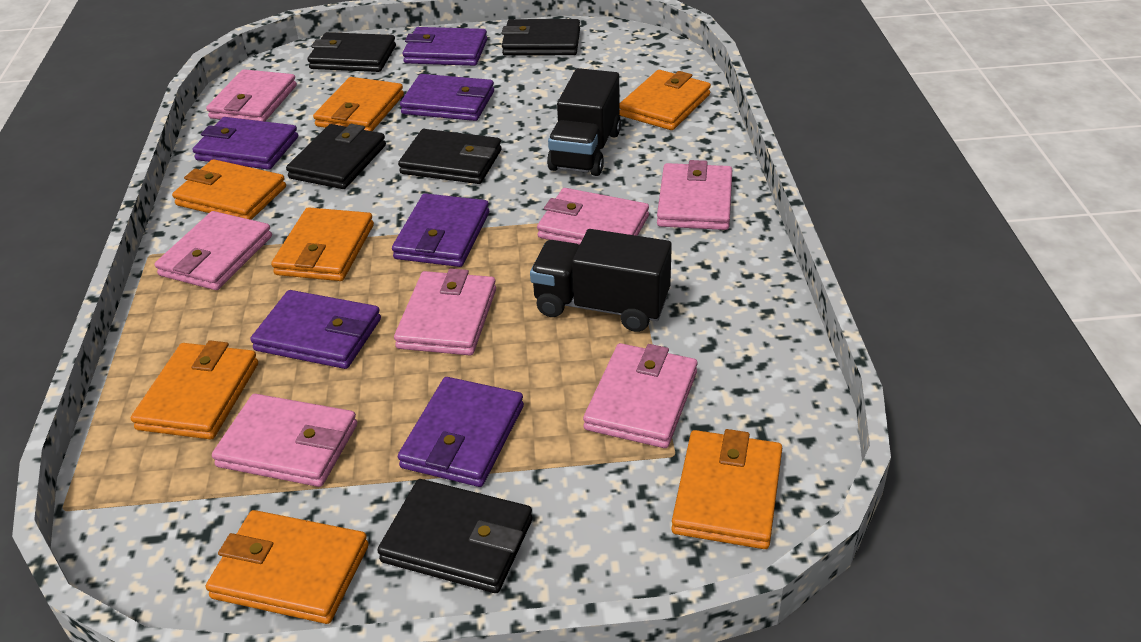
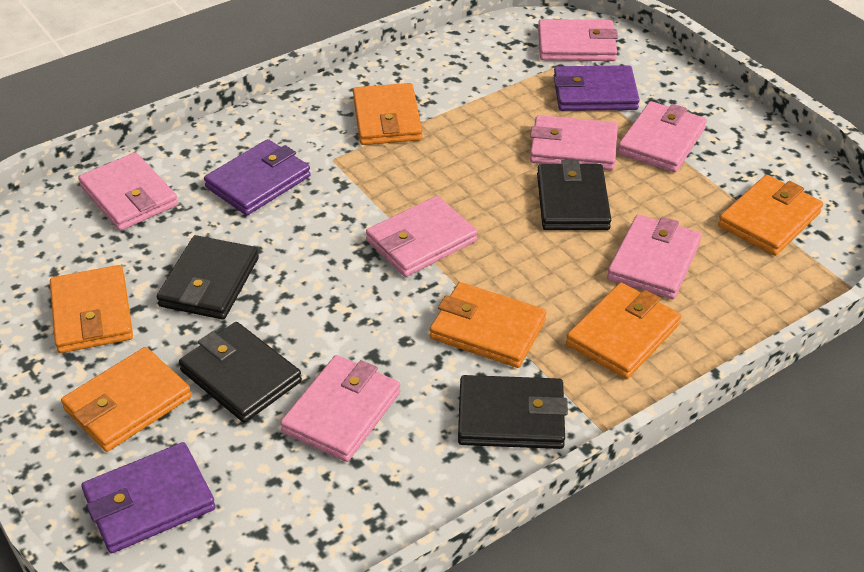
black truck: [530,229,672,332] [547,68,621,176] = 2 -> none = 0
black wallet: [286,124,386,189] [308,32,396,72] [377,479,533,593] [398,129,502,184] [502,19,580,55] = 5 -> [157,235,259,320] [179,322,302,423] [458,375,568,449] [537,160,611,230] = 4
orange wallet: [131,341,258,439] [172,159,286,220] [206,510,369,624] [271,207,374,281] [313,77,404,131] [619,70,711,130] [671,429,782,549] = 7 -> [50,265,133,353] [61,347,192,452] [353,83,423,145] [430,282,546,368] [566,283,681,379] [718,175,823,256] = 6
purple wallet: [192,117,298,170] [250,290,381,369] [392,193,489,267] [398,377,524,487] [400,74,494,121] [403,27,487,66] = 6 -> [81,442,216,553] [204,139,311,215] [554,65,640,111] = 3

